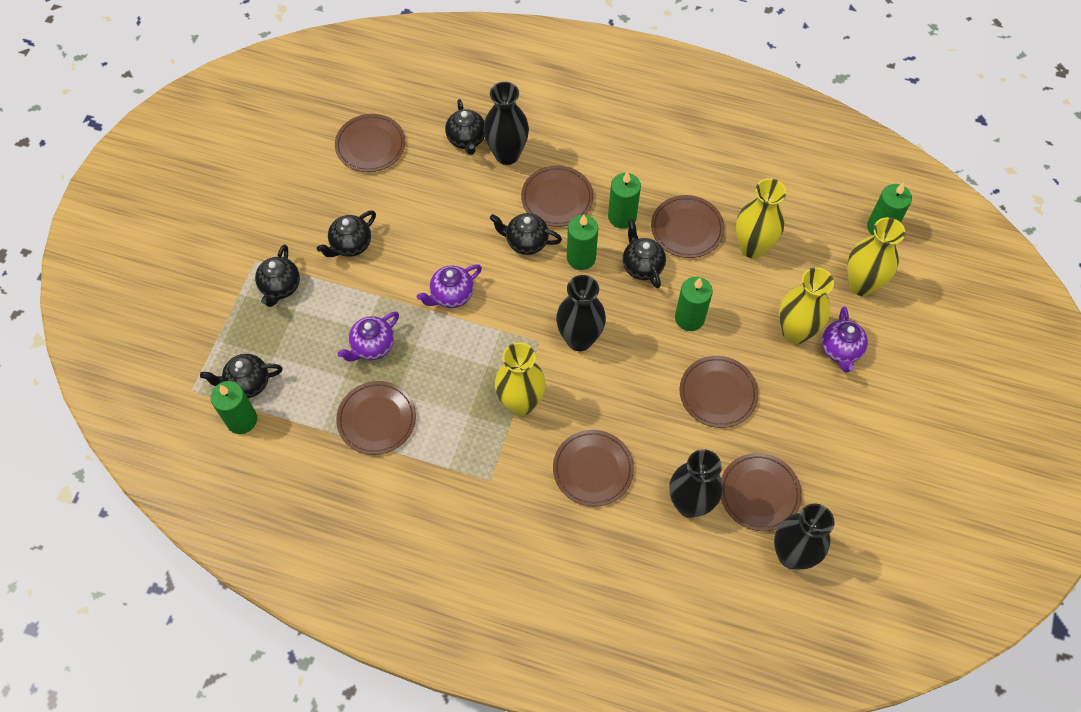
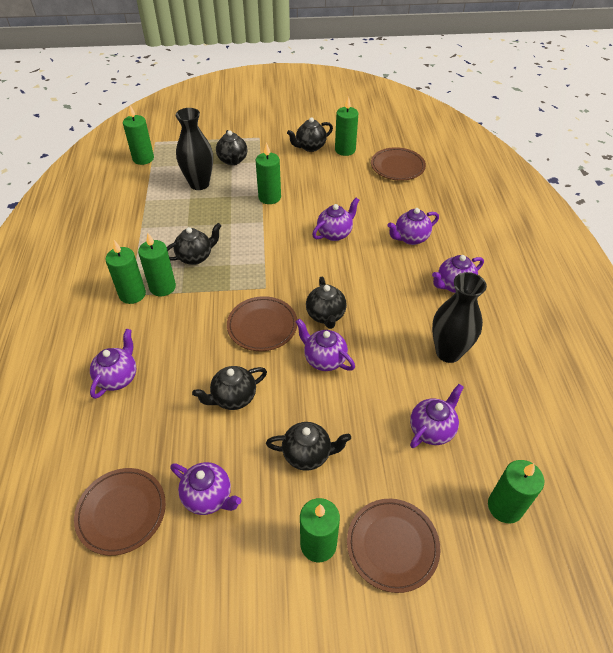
black vase: [483,82,529,165] [556,275,606,351] [669,449,723,518] [774,504,835,569] = 4 -> [175,108,213,190] [432,272,487,363] = 2
brown plate: [335,114,405,172] [336,381,416,455] [521,165,593,227] [553,430,634,507] [651,195,724,258] [680,356,758,428] [721,453,802,531] = 7 -> [74,468,166,556] [227,296,297,351] [347,499,441,593] [371,147,426,181] = 4
green candle: [211,381,257,434] [567,215,598,270] [608,171,641,229] [675,277,713,331] [867,183,912,236] = 5 -> [105,240,146,304] [123,105,154,165] [138,233,176,296] [256,143,281,204] [300,498,340,562] [335,96,358,156] [488,460,544,523] = 7
purple teapot: [338,312,399,362] [417,264,482,308] [822,306,868,372] = 3 -> [90,329,136,399] [170,462,241,515] [296,319,355,371] [312,198,359,241] [388,208,439,245] [410,384,464,448] [432,255,484,293] = 7
yellow vase: [495,342,546,416] [736,178,786,258] [779,267,834,344] [847,217,905,296] = 4 -> none = 0

